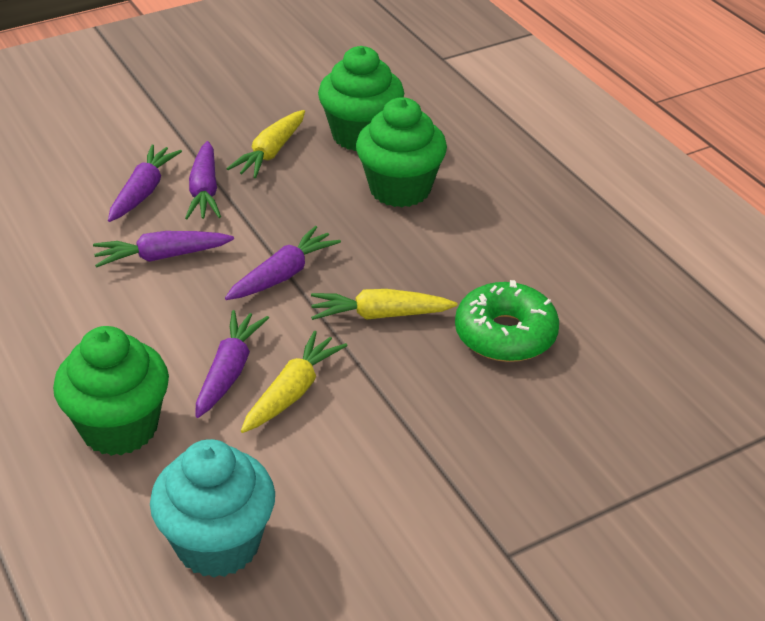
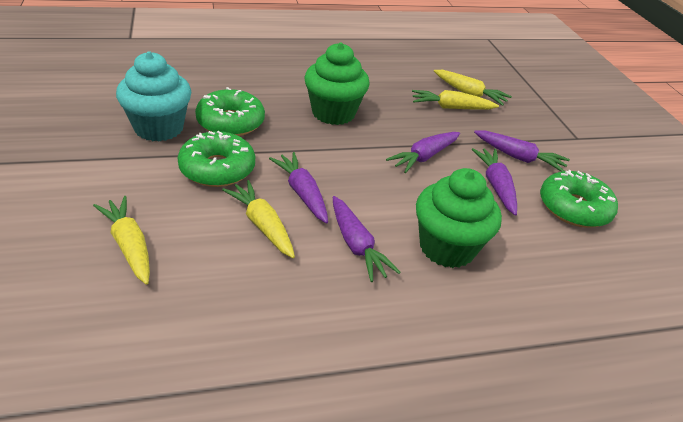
green cupcake: [53,326,169,456] [318,46,404,151] [356,97,447,207] = 3 -> [304,42,370,125] [416,168,502,268] = 2
green donut: [455,280,559,362] = 1 -> [177,131,255,187] [195,87,265,136] [540,170,618,228] = 3
yellow carrot: [226,110,305,178] [241,331,348,433] [311,289,457,320] = 3 -> [93,196,150,285] [222,180,295,258] [412,90,499,110] [434,70,512,106] = 4

